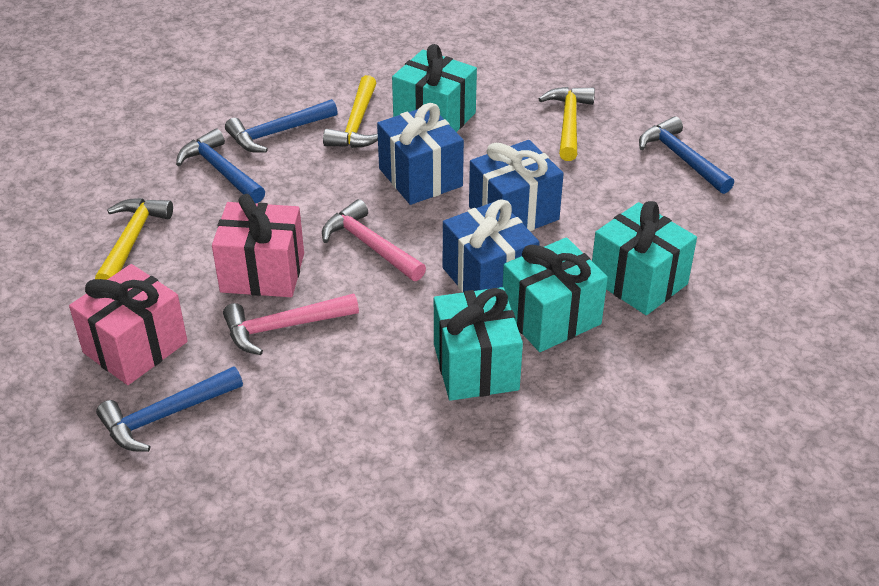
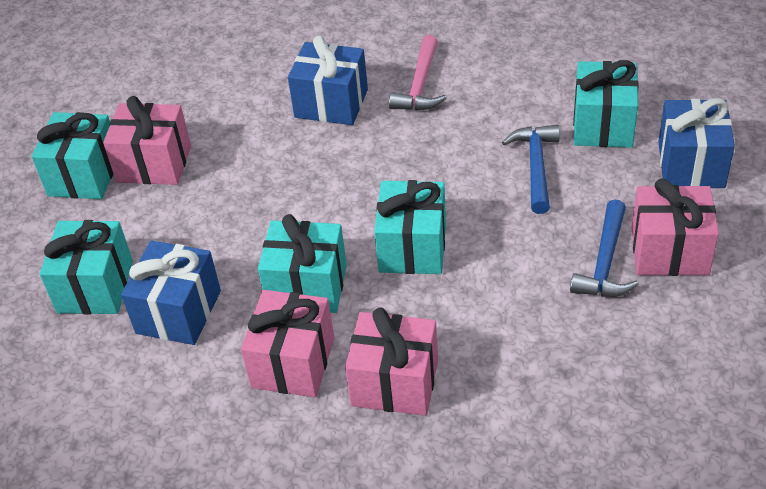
blue hammer: [96,366,243,452] [176,128,265,204] [225,99,338,153] [639,116,734,194] = 4 -> [502,125,560,214] [570,200,639,297] = 2
pink gift: [69,264,188,385] [212,194,304,297] = 2 -> [103,96,191,185] [241,290,334,397] [345,307,438,416] [631,178,719,276] = 4
pink hammer: [223,293,359,355] [322,199,426,281] = 2 -> [389,35,446,111] = 1
turquoise gift: [392,44,477,132] [434,287,523,401] [503,237,608,352] [592,201,697,315] = 4 -> [31,112,113,199] [40,220,133,314] [258,214,347,313] [374,180,446,274] [573,60,639,148] = 5
yellow hammer: [95,198,173,280] [323,75,378,148] [539,87,595,161] = 3 -> none = 0

